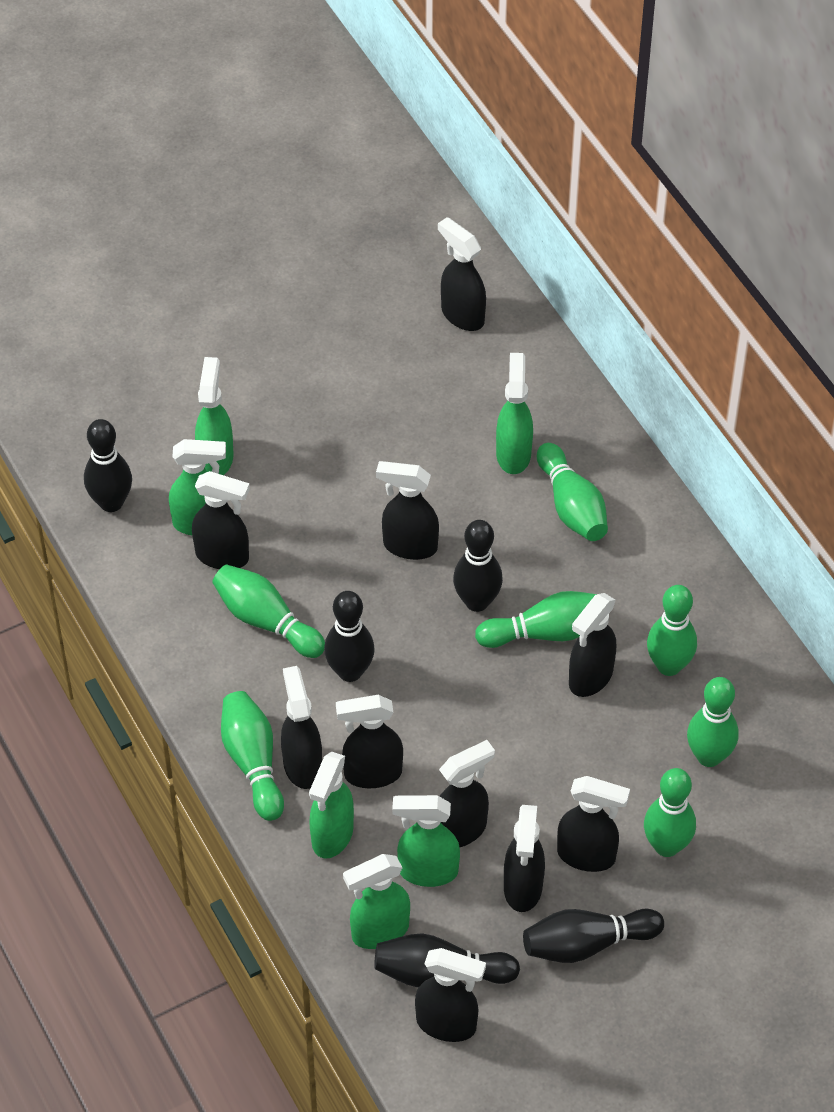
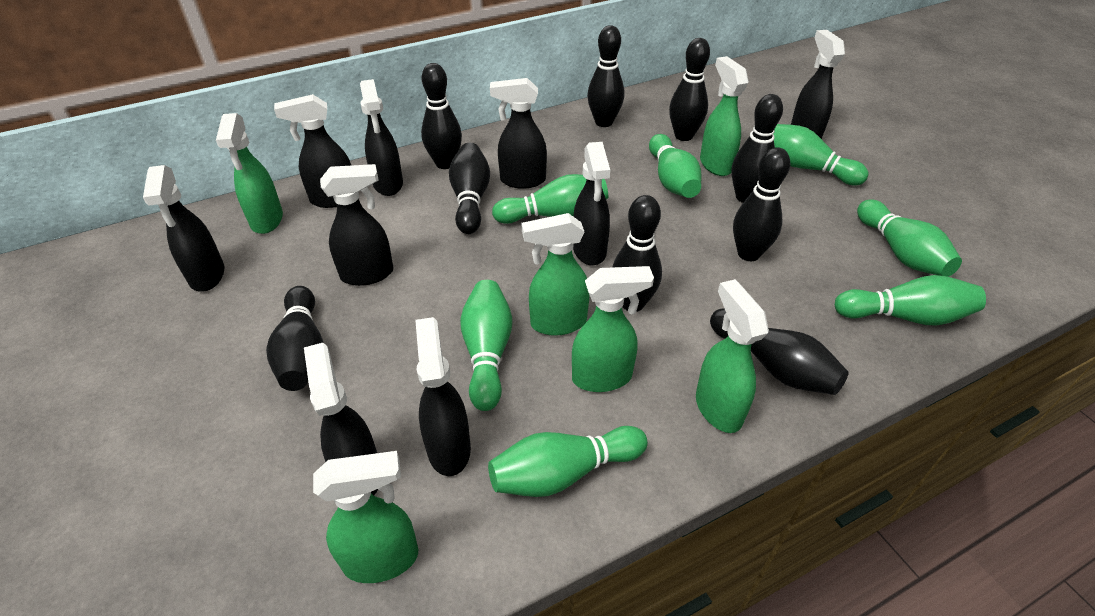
black bowling pin: [84,419,132,512] [324,591,375,682] [374,933,520,987] [453,520,503,612] [523,909,664,963] = 5 -> [266,286,323,391] [421,63,462,169] [449,143,490,234] [587,25,624,127] [613,195,662,312] [669,38,710,141] [710,308,849,395] [731,94,783,203] [733,147,790,261] = 9
black spray bottle: [192,471,250,569] [281,666,322,789] [336,695,403,788] [376,461,439,560] [415,948,486,1042] [438,217,486,331] [439,740,495,848] [504,805,545,912] [557,776,630,872] [569,593,616,697] = 10 -> [143,165,224,292] [274,94,352,208] [304,343,378,495] [320,164,393,286] [360,79,403,196] [415,317,471,476] [490,78,547,189] [573,142,610,265] [791,30,845,139] = 9

